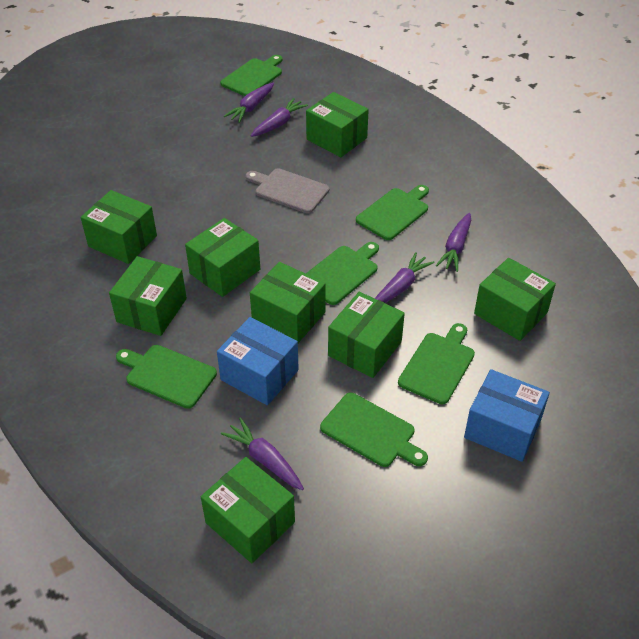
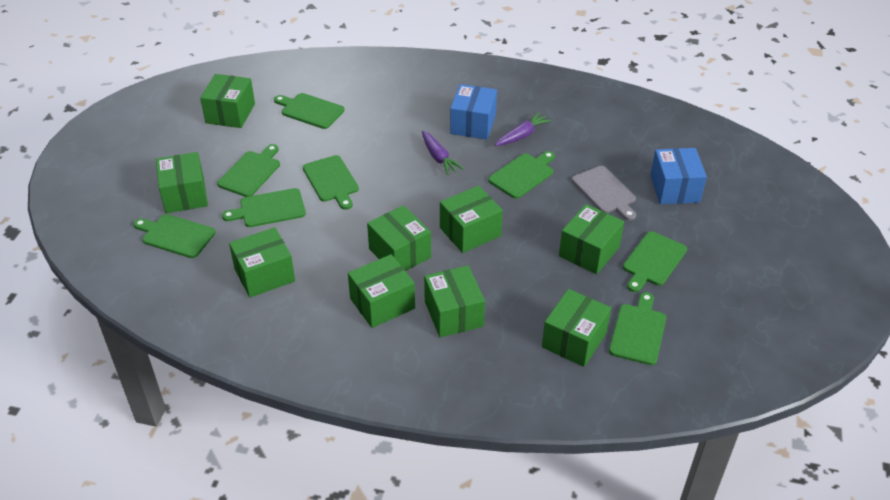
green box: [81,190,157,264] [109,256,187,336] [185,218,260,297] [201,457,295,563] [250,262,326,343] [306,92,369,157] [328,292,405,378] [474,258,556,341] = 8 -> [156,152,208,213] [200,74,255,128] [229,227,295,298] [348,254,415,328] [367,205,431,271] [424,266,485,337] [440,186,503,253] [542,289,611,367] [559,204,624,274] = 9
green cutting board: [116,345,217,409] [220,55,283,96] [306,242,379,305] [320,392,428,467] [356,185,429,240] [398,323,475,404] = 6 -> [133,214,215,258] [217,144,280,197] [222,188,306,227] [274,93,345,129] [303,155,359,210] [488,151,555,199] [609,292,666,365] [623,231,687,292] = 8
purple carrot: [221,417,304,490] [224,83,274,123] [251,98,308,137] [375,252,434,303] [435,213,471,272] = 5 -> [422,130,464,175] [495,112,552,146] = 2

